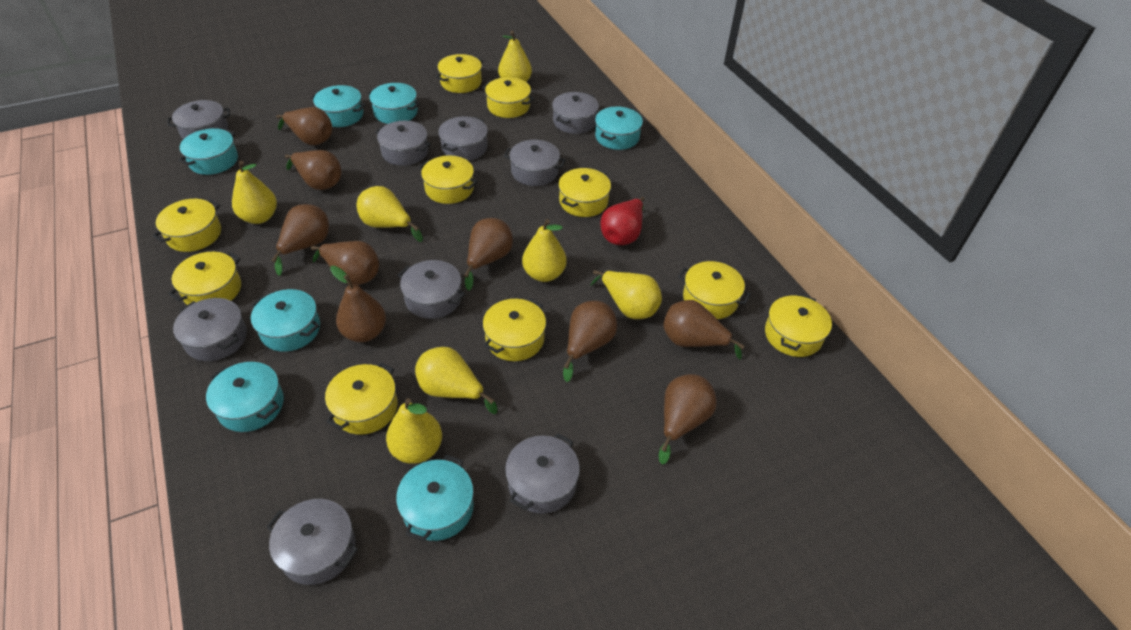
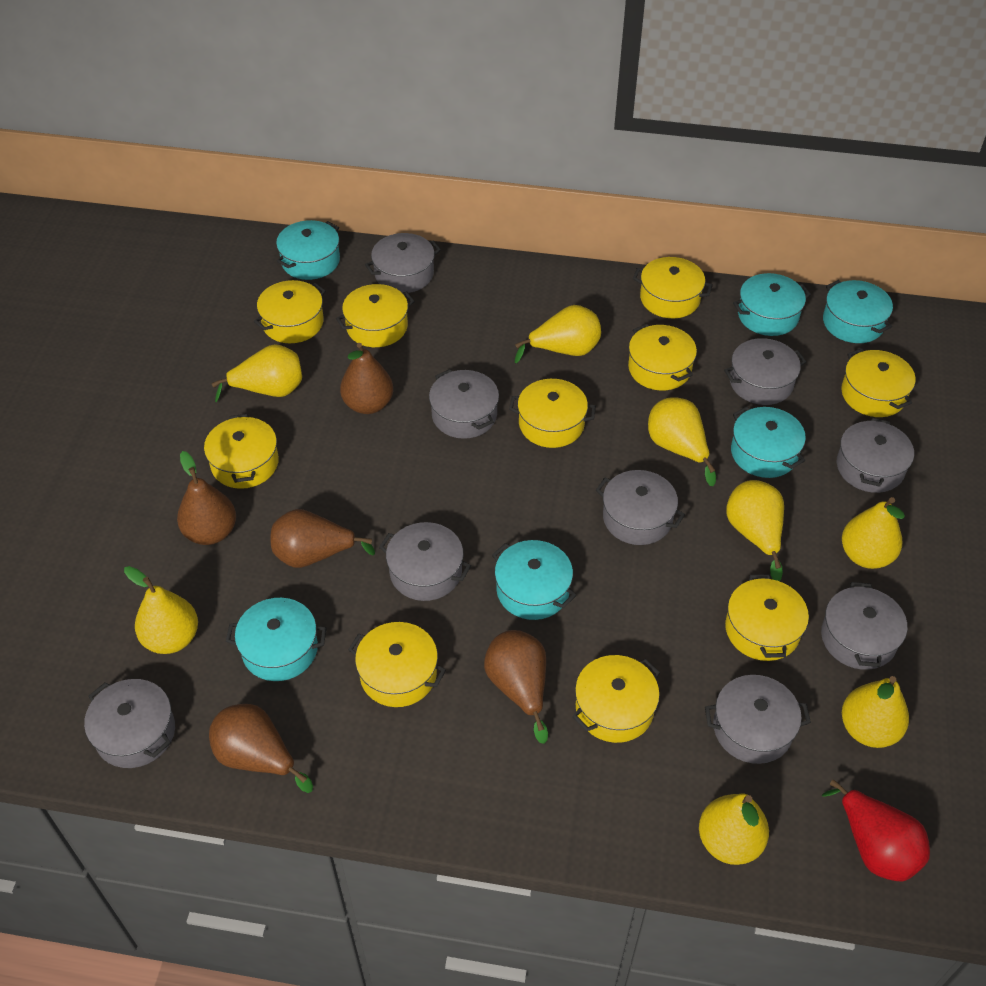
brown pear: [271,204,329,276] [276,107,332,145] [285,150,341,190] [311,241,379,285] [330,266,386,342] [464,218,513,291] [563,301,617,382] [659,374,717,464] [663,300,745,359] = 9 -> [177,451,236,545] [209,704,313,793] [270,509,375,568] [340,343,393,414] [484,630,548,744] = 5
turquoise pot: [179,128,238,175] [206,362,284,432] [251,289,320,352] [311,85,366,127] [367,83,420,124] [396,455,474,541] [595,107,643,150] = 7 -> [226,598,327,681] [276,220,340,280] [492,540,577,620] [731,406,806,478] [733,273,811,336] [823,280,893,343] = 6
yellow pear: [232,161,277,224] [356,186,423,242] [386,398,442,464] [415,347,498,414] [498,31,532,82] [522,219,566,282] [590,270,662,319] = 7 -> [124,566,198,654] [212,344,302,402] [515,305,601,363] [648,397,716,486] [699,793,769,865] [726,480,784,581] [842,497,905,569] [842,676,909,748] = 8

